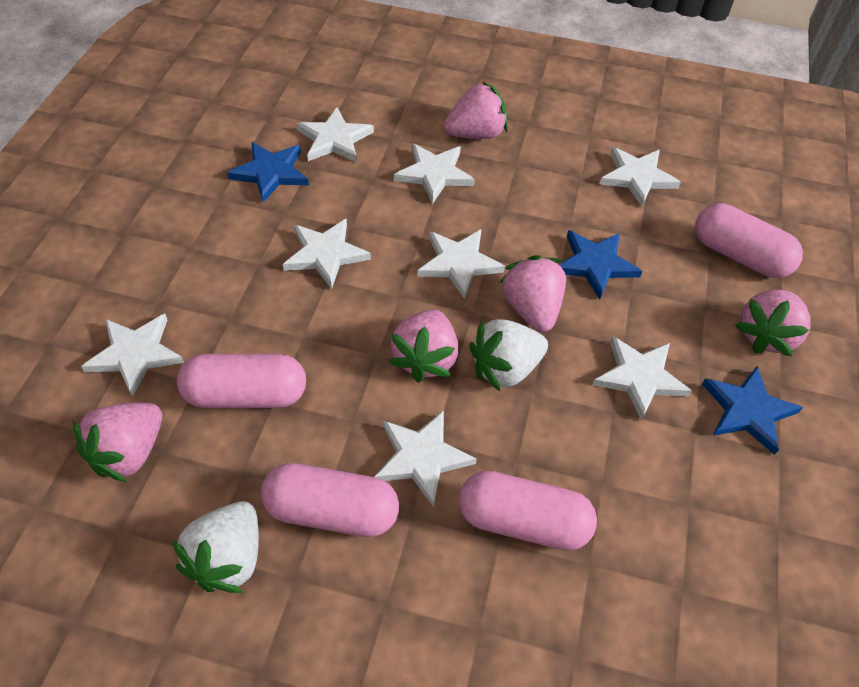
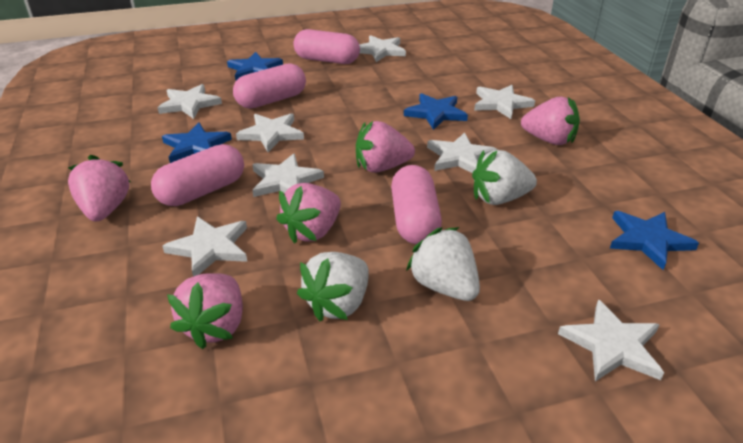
blue star: [227,142,309,203] [559,230,642,300] [702,366,803,455] = 3 -> [162,122,232,163] [227,52,283,81] [404,93,468,130] [610,211,699,270] = 4
white strawberry: [172,501,259,593] [469,319,548,392] = 2 -> [297,252,369,322] [406,227,480,301] [472,150,537,205] = 3

